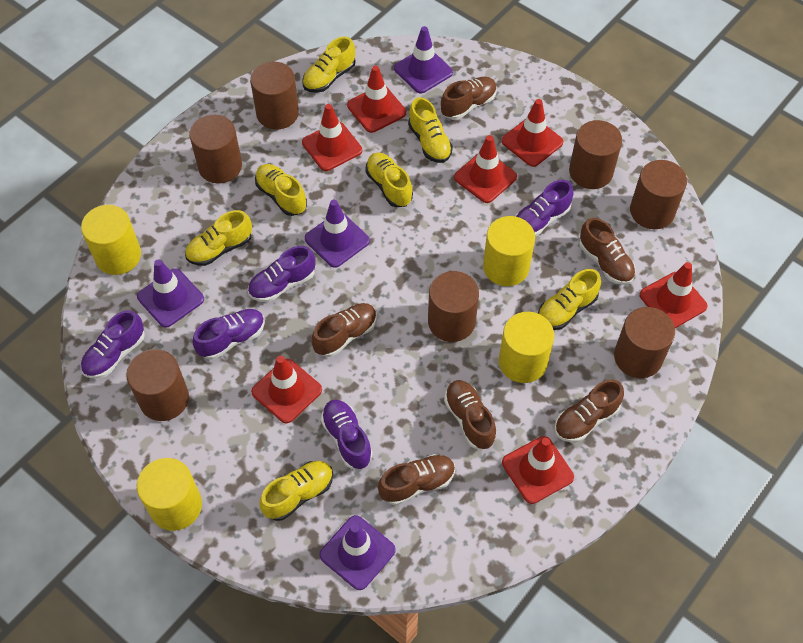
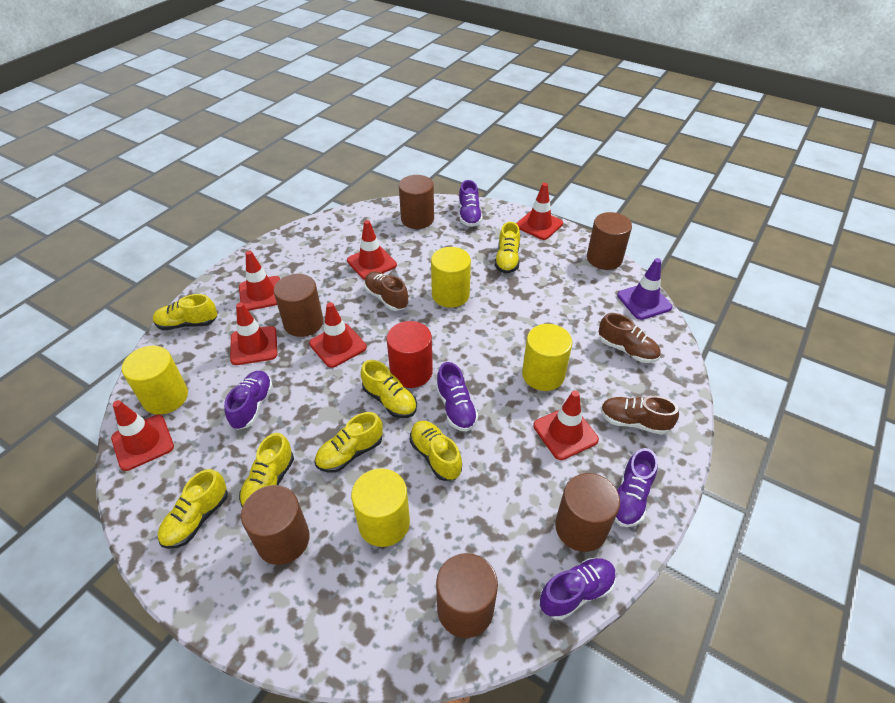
brown cylinder: [126,349,189,421] [189,115,242,184] [250,62,299,130] [428,271,479,342] [569,120,622,189] [614,307,675,378] [630,160,687,229] = 7 -> [241,485,309,565] [274,274,323,337] [399,175,434,229] [436,553,498,638] [555,473,620,552] [587,212,632,270] = 6
brown shoe: [312,303,377,357] [378,454,455,506] [441,77,497,120] [444,380,496,449] [555,380,624,442] [579,218,636,285] = 6 -> [364,271,409,311] [599,313,660,363] [600,396,679,435] = 3
purple traffic cone: [137,259,204,328] [305,200,370,268] [319,515,396,590] [394,26,453,93] = 4 -> [617,258,672,320] = 1
red cylinder: none = 0 -> [387,321,433,388] = 1

